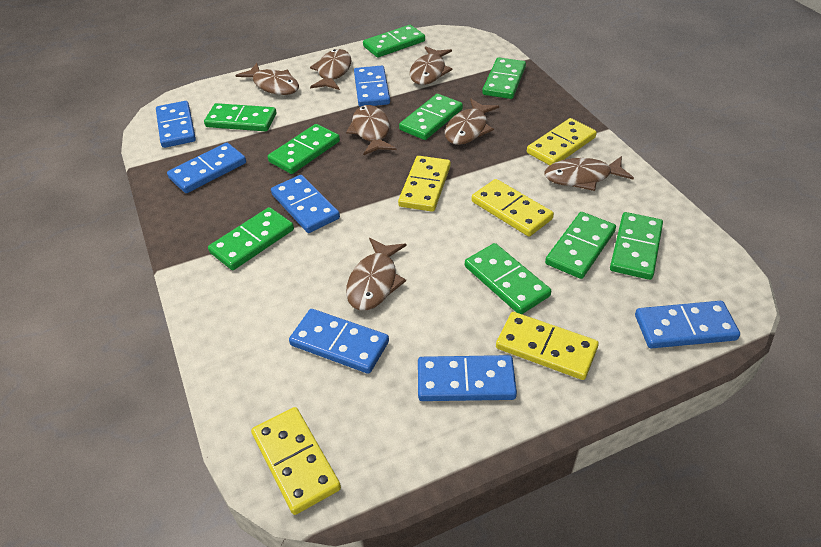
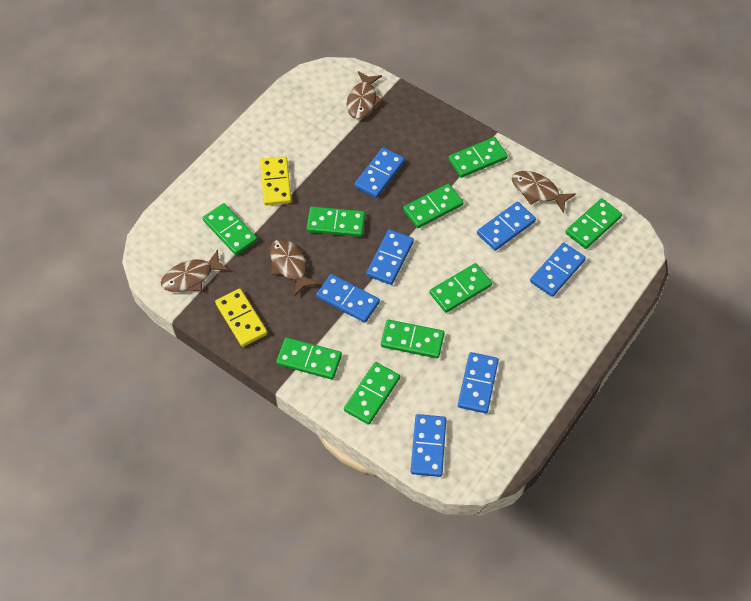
brown fish: [236,63,299,95] [310,49,352,90] [346,105,396,155] [346,238,407,311] [410,46,452,85] [445,99,499,145] [544,156,634,191] = 7 -> [161,249,229,292] [270,239,320,296] [347,71,383,119] [512,171,576,213] = 4
yellow domino: [251,407,341,515] [398,156,451,212] [472,179,554,237] [496,312,599,380] [527,118,597,165] = 5 -> [215,289,268,347] [260,156,292,206] = 2

